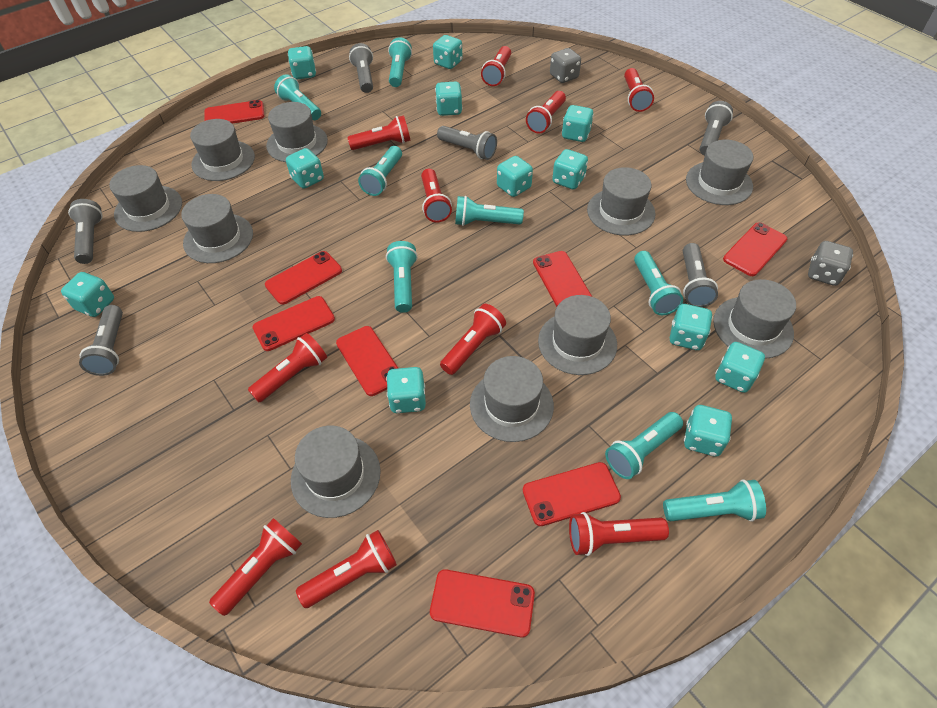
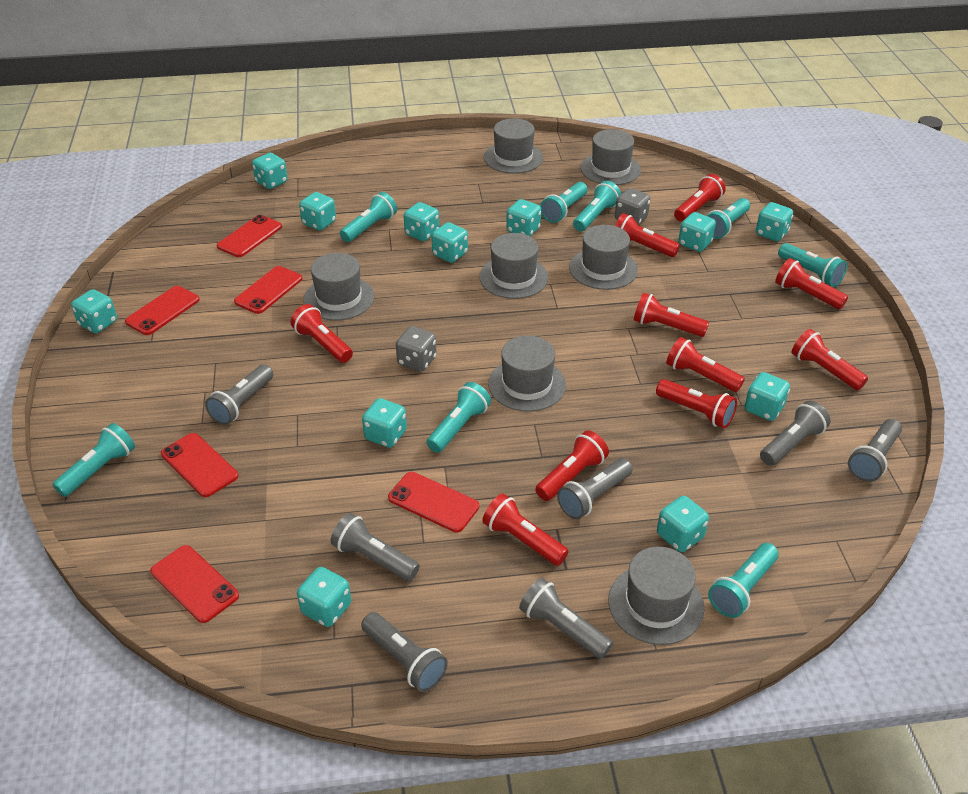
grey flashlight: [68,199,103,264] [79,305,123,376] [349,43,373,93] [437,126,497,160] [683,243,718,307] [700,101,733,155] = 6 -> [205,364,273,425] [331,513,420,581] [361,612,448,692] [519,578,613,659] [557,458,633,519] [760,401,831,466] [848,419,902,482] = 7
grey hat: [109,165,182,232] [181,194,253,263] [190,119,255,181] [266,102,328,162] [291,426,381,518] [470,356,554,442] [538,295,617,375] [587,167,655,235] [686,140,753,205] [713,279,796,359] = 10 -> [303,253,374,321] [479,233,548,299] [484,118,543,174] [488,335,566,412] [569,225,638,290] [580,129,641,185] [608,547,704,645] = 7
red phone: [204,100,264,124] [253,296,335,351] [265,251,342,305] [336,326,398,396] [430,569,535,637] [523,462,621,526] [533,251,592,307] [723,222,787,276] = 8 -> [125,286,200,335] [151,545,239,623] [161,433,238,497] [217,215,282,257] [234,266,302,314] [388,472,479,532] = 6

